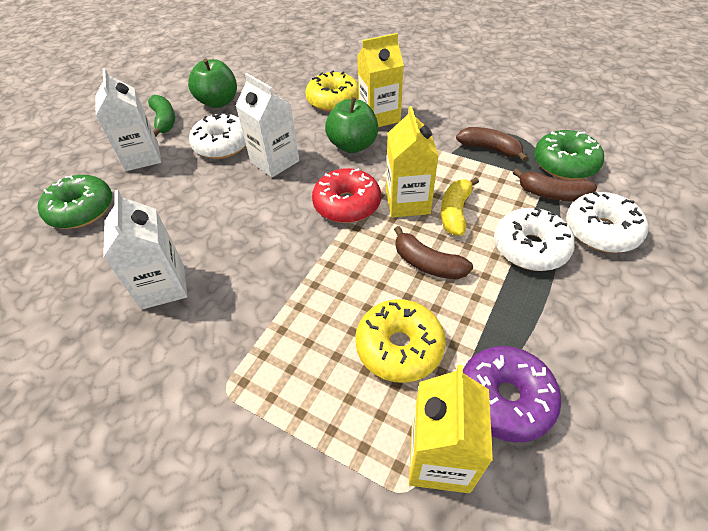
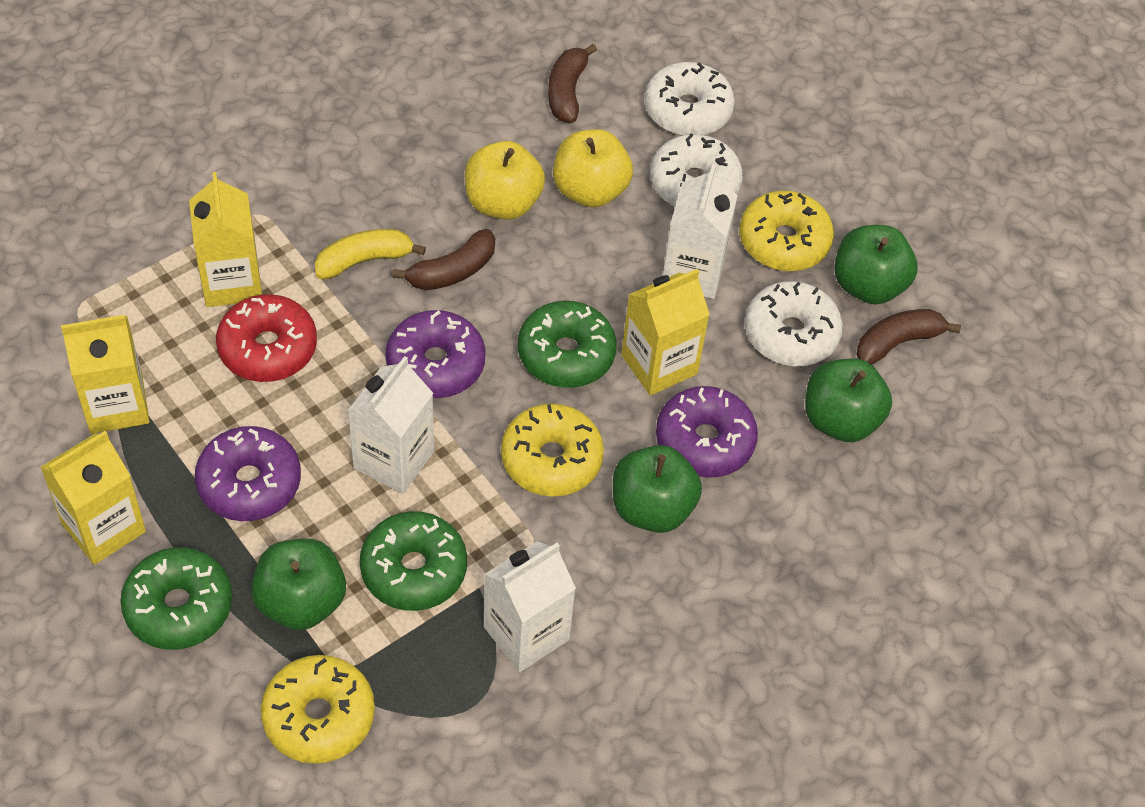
green apple: [188,59,237,108] [325,97,378,153] = 2 -> [251,539,346,630] [613,445,702,533] [805,359,892,442] [834,225,918,305] = 4
green banana: [148,95,175,137] = 1 -> none = 0
green donut: [38,175,112,229] [534,130,604,180] = 2 -> [120,547,232,650] [360,511,467,611] [518,301,617,388] = 3
purple donut: [463,346,561,443] = 1 -> [195,426,301,521] [385,310,485,398] [656,386,758,478] = 3
yellow apple: none = 0 -> [465,141,545,220] [553,129,633,207] = 2
yellow carton: [357,33,404,127] [386,106,439,217] [409,365,493,493] = 3 -> [40,431,146,565] [61,315,150,434] [189,172,262,307] [621,269,710,396] = 4
yellow donut: [305,71,359,112] [355,299,446,383] = 2 -> [261,655,375,764] [501,403,604,497] [740,190,834,271] = 3

